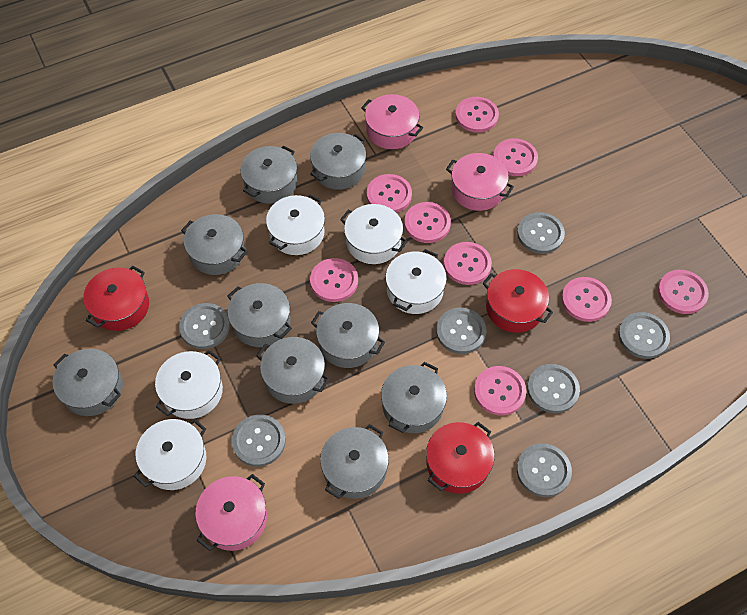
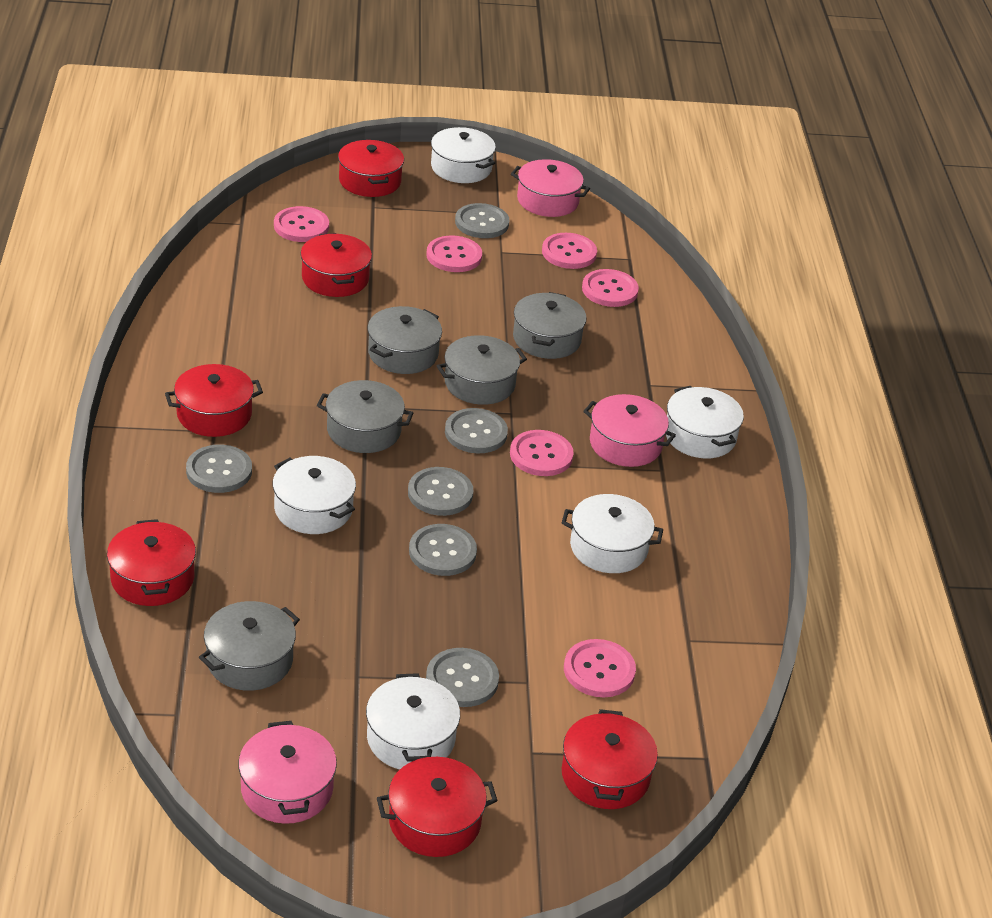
grey button: [179,303,230,349] [232,414,286,467] [436,308,486,354] [517,212,565,254] [517,443,572,497] [527,364,580,413] [618,312,670,359] = 7 -> [186,445,252,493] [408,467,474,516] [409,524,477,576] [426,648,499,707] [445,408,508,453] [455,203,509,238] = 6
grey pot: [53,349,123,416] [181,214,248,275] [227,283,292,347] [240,145,297,204] [256,337,330,404] [310,133,366,190] [311,303,385,368] [320,424,389,499] [381,362,447,433] = 9 -> [199,601,300,691] [317,380,413,453] [368,306,442,374] [437,335,527,405] [513,292,587,359] = 5
pink button: [310,258,358,302] [367,174,412,213] [404,202,451,243] [444,242,492,285] [455,97,499,133] [474,366,526,415] [493,138,538,176] [562,277,612,322] [658,270,709,314] = 9 -> [274,206,329,242] [426,235,482,272] [510,430,574,476] [542,233,597,269] [564,639,636,697] [582,269,639,307] = 6
red pot: [83,266,149,331] [426,422,495,494] [482,269,553,333] = 3 -> [107,519,196,606] [165,364,263,437] [300,233,372,297] [338,140,404,197] [377,757,498,857] [562,709,658,809] = 6

